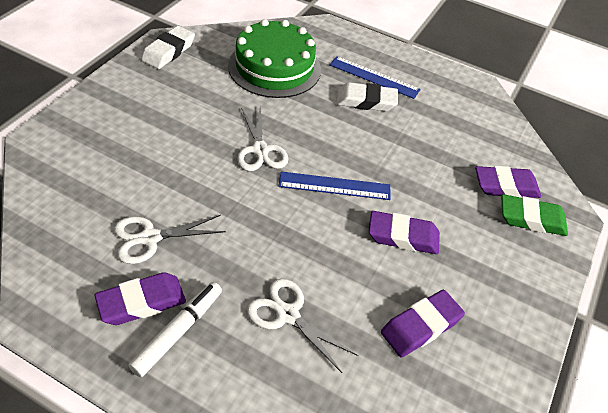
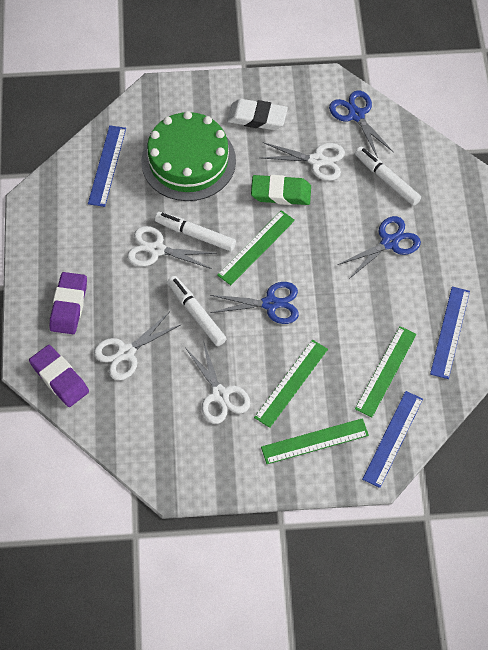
blue ruler: [278,172,391,200] [329,56,421,99] = 2 -> [88,125,126,207] [362,391,423,488] [430,287,470,379] = 3
blue scissors: none = 0 -> [210,282,299,324] [329,91,393,158] [337,216,421,279] = 3
green ruler: none = 0 -> [217,210,295,285] [254,340,328,428] [261,418,369,464] [355,326,417,417] = 4
purple eraser: [95,272,186,325] [369,211,440,254] [381,290,465,357] [475,166,541,198] = 4 -> [29,345,89,407] [50,272,87,334] = 2
white eraser: [141,26,195,69] [336,82,398,111] = 2 -> [227,99,288,130] = 1
white marker: [128,282,222,377] = 1 -> [155,212,236,251] [168,276,227,346] [355,147,421,206] = 3
white scissors: [114,215,226,264] [237,106,288,171] [247,279,359,373] = 3 -> [94,312,182,380] [127,226,217,269] [186,340,250,424] [261,142,345,181] = 4

